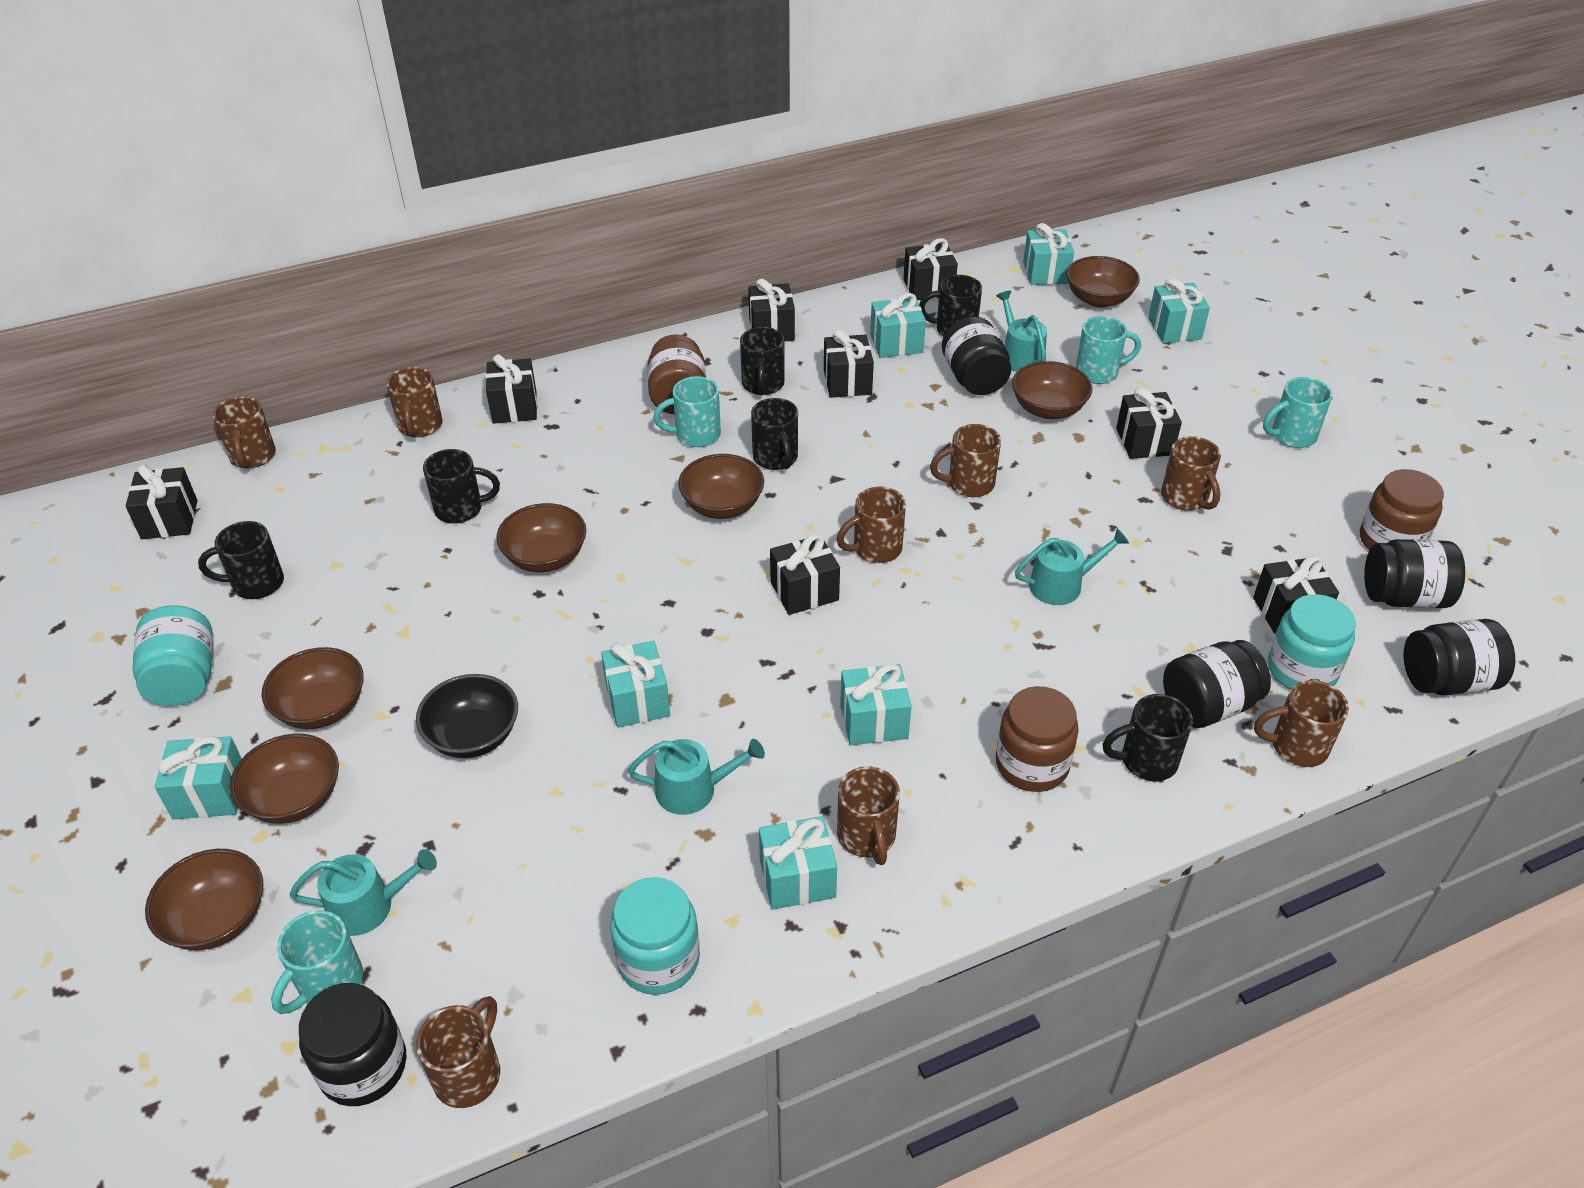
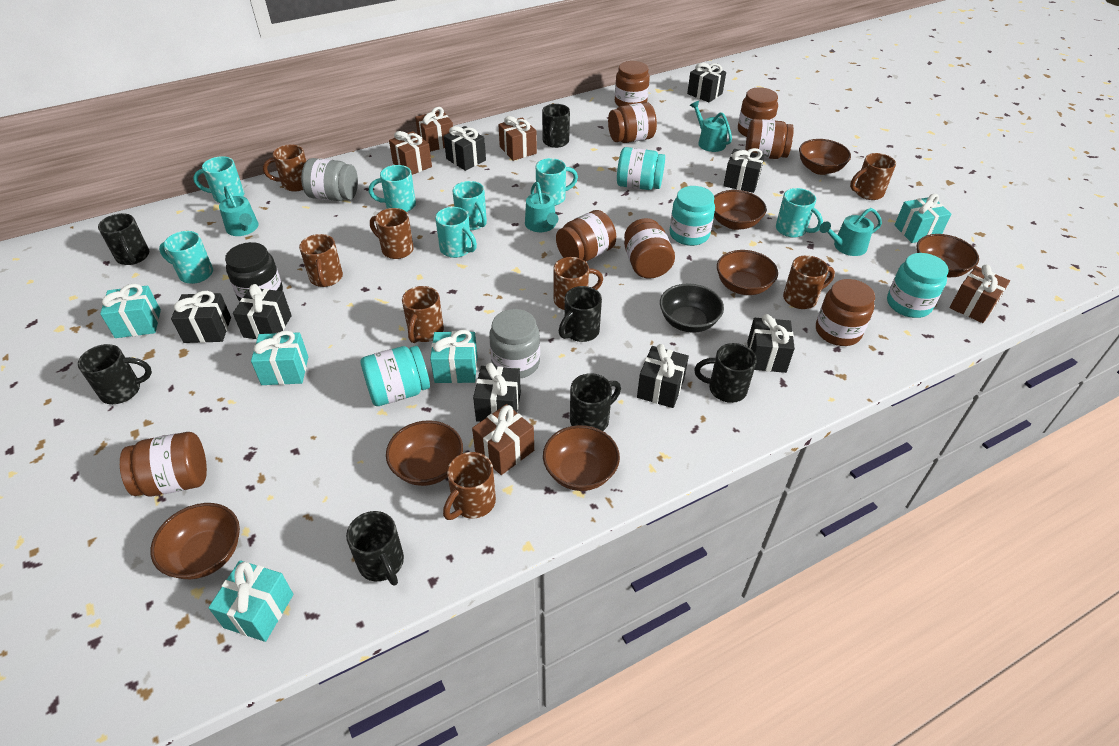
black jar: [299,983,406,1106] [942,317,1011,395] [1163,640,1271,728] [1364,539,1465,608] [1403,619,1515,695] = 5 -> [225,242,283,301] = 1
black mug: [198,521,284,599] [423,449,500,523] [740,327,784,395] [751,398,798,470] [919,275,982,337] [1103,694,1193,781] = 6 -> [78,344,152,404] [98,213,149,265] [346,511,404,586] [542,104,570,148] [559,286,602,342] [570,373,621,431] [694,343,757,403] = 7
brown gift: none = 0 -> [389,131,432,175] [415,107,453,152] [472,404,534,475] [498,116,537,161] [950,265,1010,323] = 5
brown jar: [648,334,706,414] [996,686,1079,792] [1360,469,1444,550] = 3 -> [120,432,207,496] [556,210,616,262] [608,102,657,143] [615,61,650,107] [624,218,675,279] [738,87,778,137] [745,119,794,159] [816,279,875,346] = 8
grey jar: none = 0 -> [301,158,358,201] [489,309,540,378] = 2
turquoise gift: [155,736,242,819] [601,641,670,728] [759,816,837,910] [840,664,911,745] [870,293,926,358] [1023,223,1074,285] [1148,278,1210,343] = 7 -> [100,284,161,338] [208,560,293,642] [251,331,308,385] [430,330,478,383] [894,194,951,243] = 5
turquoise jar: [132,605,213,706] [610,877,700,995] [1268,594,1356,689] = 3 -> [361,346,430,406] [617,147,665,190] [669,186,715,246] [887,253,949,318] = 4
turquoise mug: [271,910,363,1014] [653,376,721,447] [1076,316,1141,384] [1263,377,1333,448] = 4 -> [159,231,213,284] [193,156,244,203] [369,165,416,212] [435,207,477,258] [453,181,487,230] [536,158,578,206] [776,188,823,238] = 7

